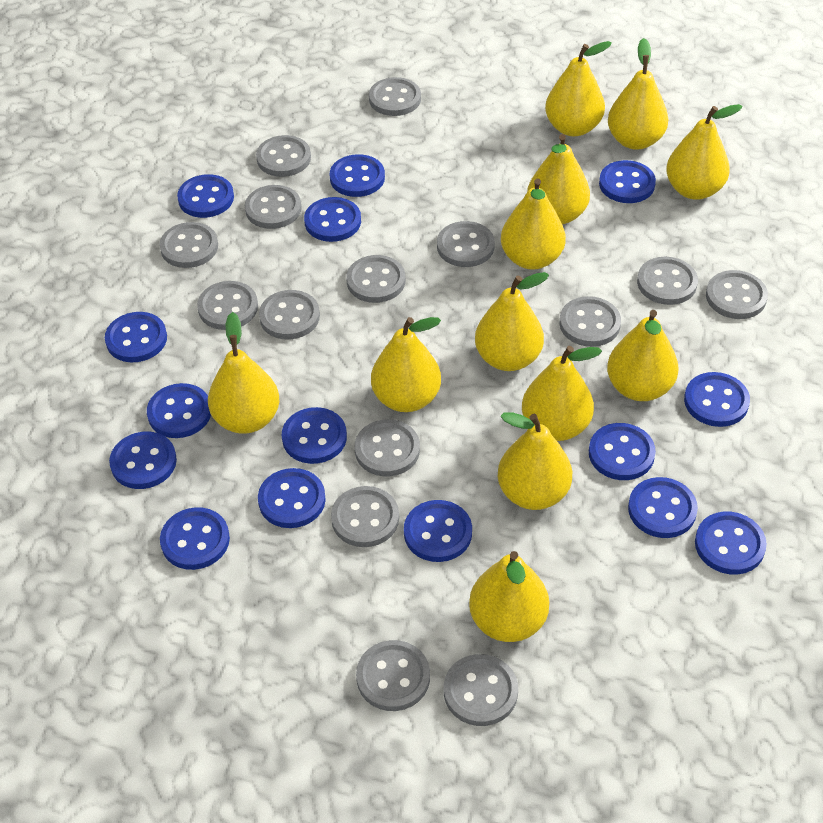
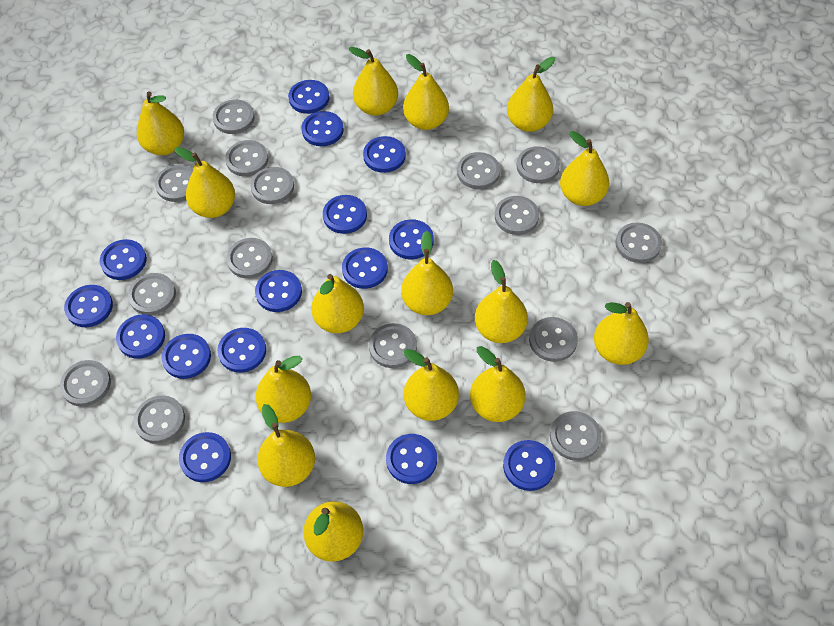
yellow pear: [208,312,279,434] [371,317,441,412] [469,551,549,642] [475,272,549,371] [498,412,572,510] [501,178,566,270] [522,346,602,441] [527,134,590,224] [545,41,612,136] [607,310,679,401] [608,38,668,150] [666,104,743,200] = 12 -> [137,91,184,155] [174,147,235,218] [256,356,311,423] [257,404,315,487] [303,501,363,562] [311,274,364,333] [348,47,398,116] [401,231,453,315] [403,54,449,130] [404,349,459,421] [470,346,526,422] [475,260,528,343] [507,57,555,132] [560,131,609,206] [594,302,649,365] = 15

